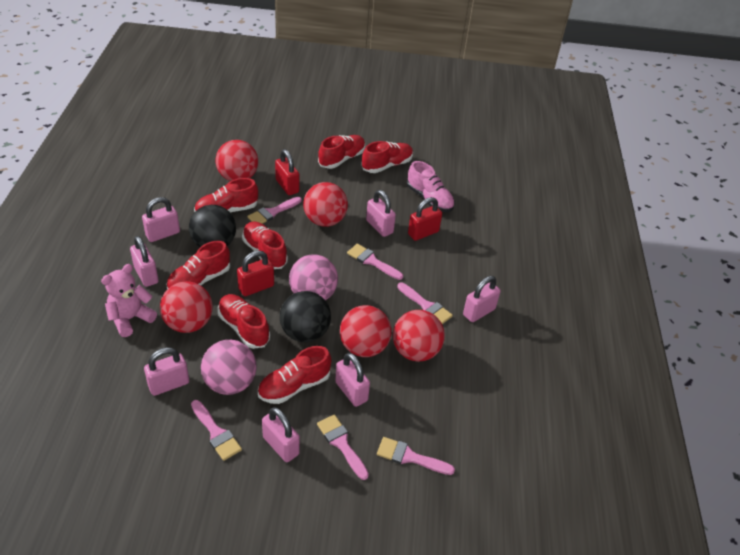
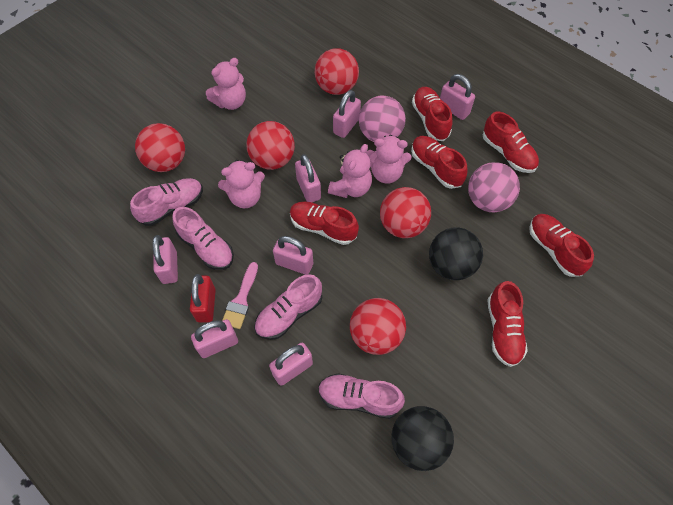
pink brush: [191,400,242,461] [247,197,301,224] [317,414,369,480] [347,244,403,280] [377,437,455,475] [397,283,453,324] = 6 -> [222,262,258,329] = 1
pink shoe: [407,161,455,212] = 1 -> [130,178,203,226] [172,207,234,270] [254,274,322,340] [318,373,405,419] = 4
pink teddy bear: [101,264,157,337] = 1 -> [206,58,246,110] [218,160,265,208] [328,144,372,198] [366,135,411,184] = 4
red padlock: [237,250,274,296] [275,149,299,195] [408,197,442,241] = 3 -> [190,274,216,323] = 1
red shoe: [166,241,230,289] [194,178,258,213] [218,294,270,349] [242,221,288,269] [258,346,331,404] [318,135,365,169] [362,141,413,173] = 7 -> [290,202,359,245] [411,136,468,189] [412,87,453,141] [483,112,539,173] [487,281,528,367] [529,214,594,277] = 6

